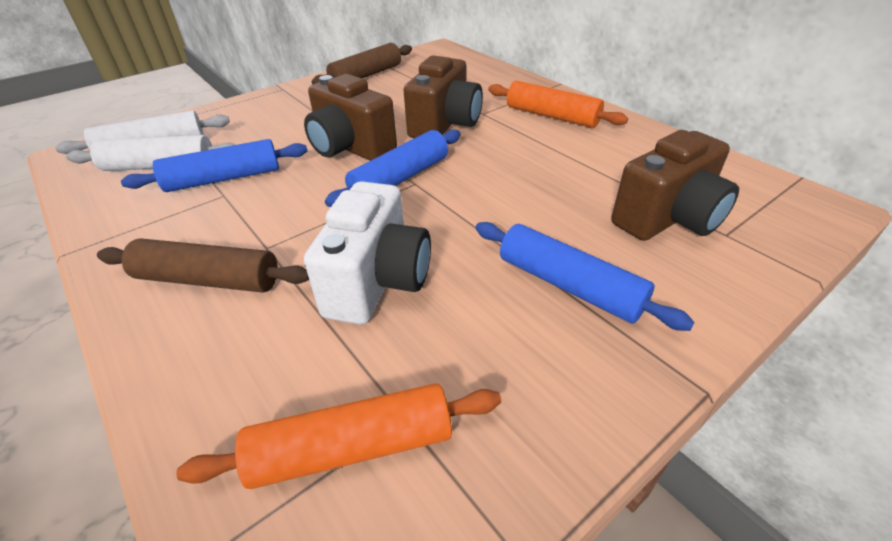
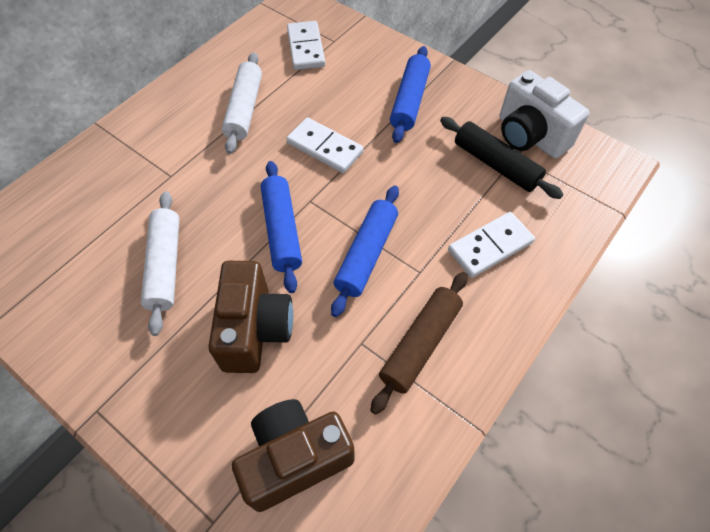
black rolling pin: none = 0 -> [440,117,564,199] = 1
brown camera: [304,74,397,161] [404,56,483,138] [611,130,739,241] = 3 -> [208,261,293,373] [232,399,354,512] = 2
brown rolling pin: [97,239,309,293] [312,43,412,84] = 2 -> [370,272,468,415] = 1
orange rolling pin: [177,383,501,489] [488,80,628,128] = 2 -> none = 0
white domino: none = 0 -> [286,117,364,173] [287,21,325,70] [448,212,535,278] = 3

